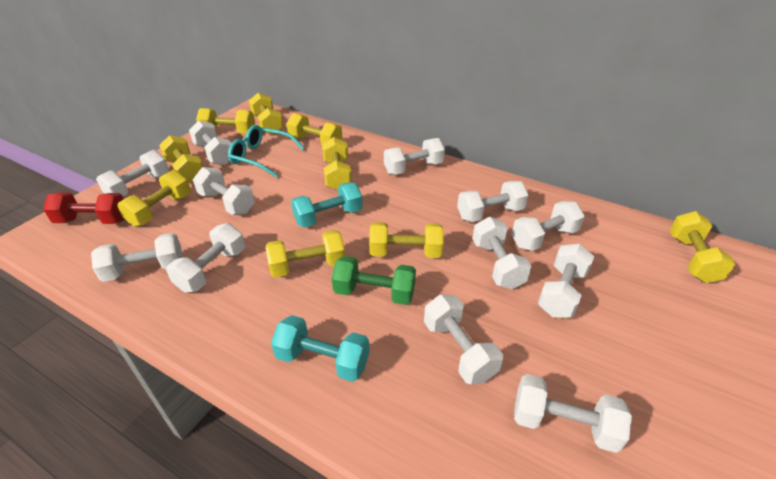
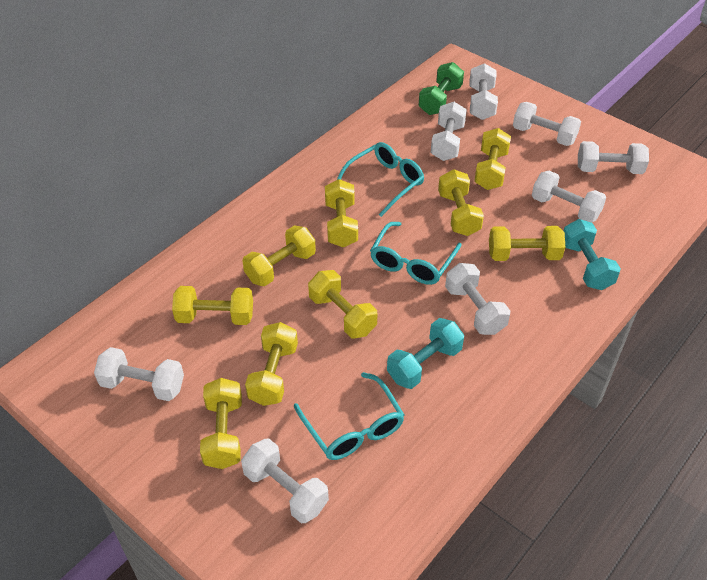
red dumbbell: [43,192,124,224] = 1 -> none = 0
turquoise glasses: [228,125,304,178] = 1 -> [294,372,404,460] [337,142,424,217] [370,222,462,285] = 3
white dumbbell: [91,233,183,282] [96,150,169,196] [166,223,245,292] [189,120,231,165] [193,167,255,215] [384,138,445,175] [424,295,503,384] [457,181,529,222] [472,217,532,289] [511,201,585,251] [514,374,632,453] [538,244,594,318] = 12 -> [94,347,184,401] [241,438,329,523] [431,102,467,161] [445,263,510,335] [469,63,498,120] [513,102,581,146] [532,171,606,222] [578,141,649,174] = 8

